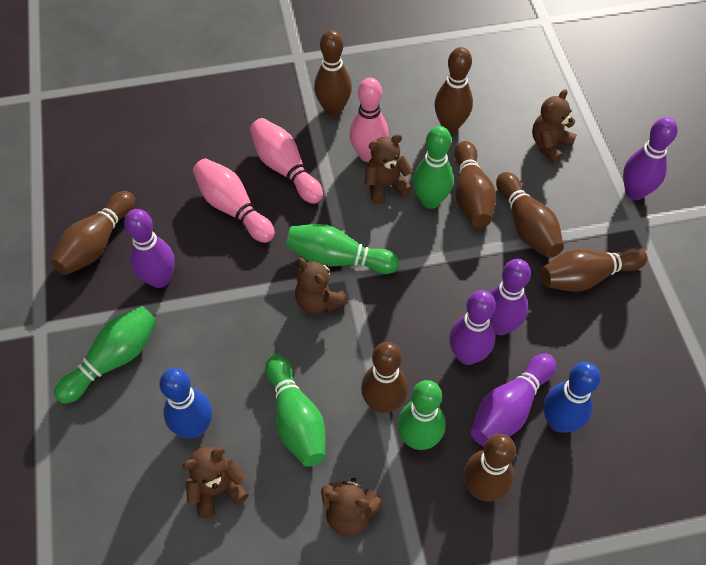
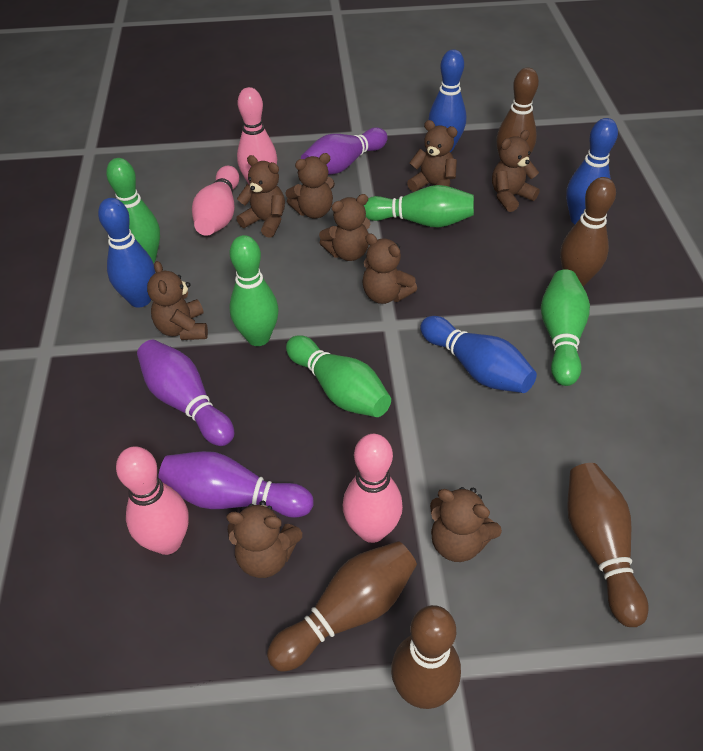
blue bowling pin: [159,368,212,438] [543,362,601,433] = 2 -> [98,198,155,307] [420,316,537,393] [428,49,466,152] [566,118,618,224] = 4
brown bowling pin: [51,191,135,275] [314,30,352,116] [361,342,408,414] [434,47,473,133] [454,141,496,228] [464,434,516,502] [496,172,564,258] [540,247,648,292] = 8 -> [267,541,417,672] [391,605,461,709] [496,67,539,161] [560,177,616,286] [567,463,648,627] = 5
brown teddy bear: [182,447,249,518] [295,258,348,314] [321,478,382,536] [365,134,413,204] [532,89,577,163] = 5 -> [147,261,208,340] [226,501,302,578] [237,155,285,238] [286,153,335,218] [319,194,370,261] [362,233,417,304] [407,120,457,192] [430,487,502,562] [492,130,540,212] = 9
pink bowling pin: [193,158,275,243] [250,118,323,204] [349,78,389,162] = 3 -> [116,446,189,555] [192,166,239,236] [237,87,277,185] [343,434,403,543] = 4
purple bowling pin: [124,209,175,288] [449,290,496,365] [471,353,556,446] [489,259,531,335] [623,117,678,200] = 5 -> [137,340,234,446] [158,451,314,518] [301,127,388,175] = 3

